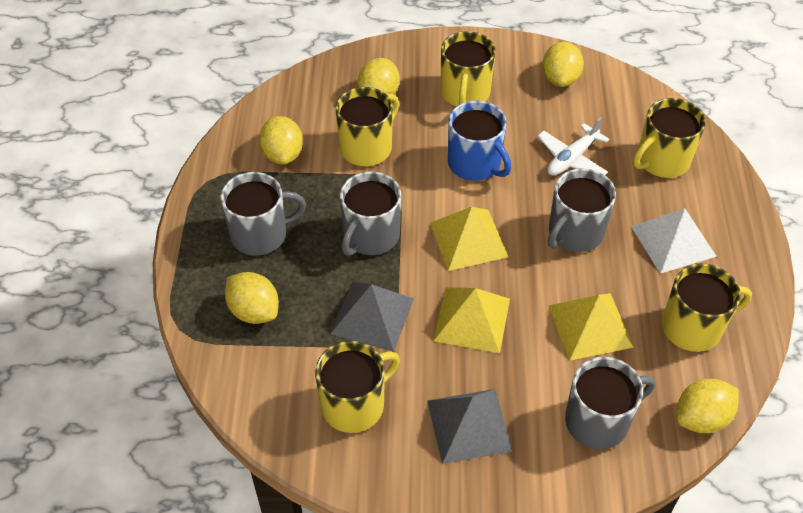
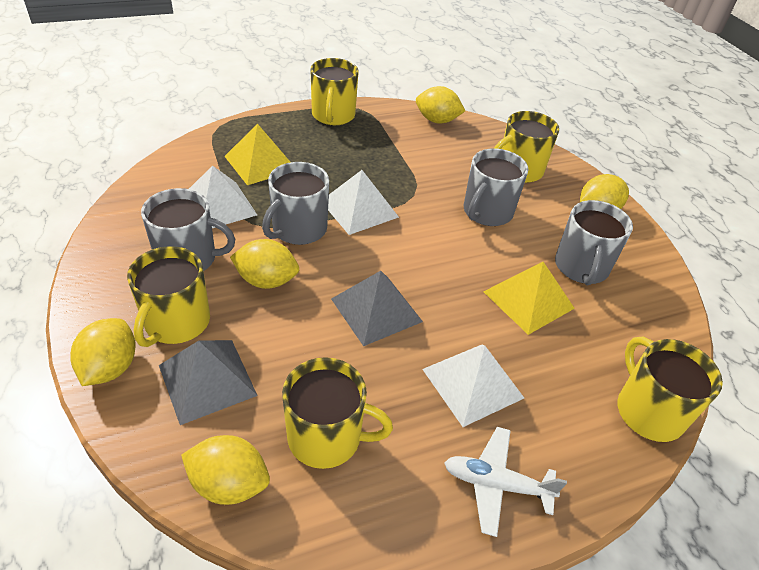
blue mug: [448,101,511,181] = 1 -> none = 0
white pyramid: [631,208,717,274] = 1 -> [189,166,257,228] [328,170,399,235] [422,345,524,427] = 3
yellow pyramid: [430,207,508,271] [433,287,510,353] [548,293,634,361] = 3 -> [224,124,290,185] [483,262,575,335] = 2

